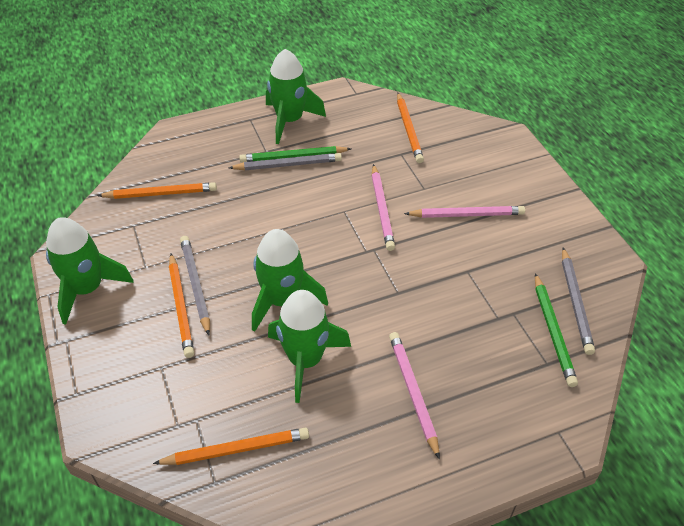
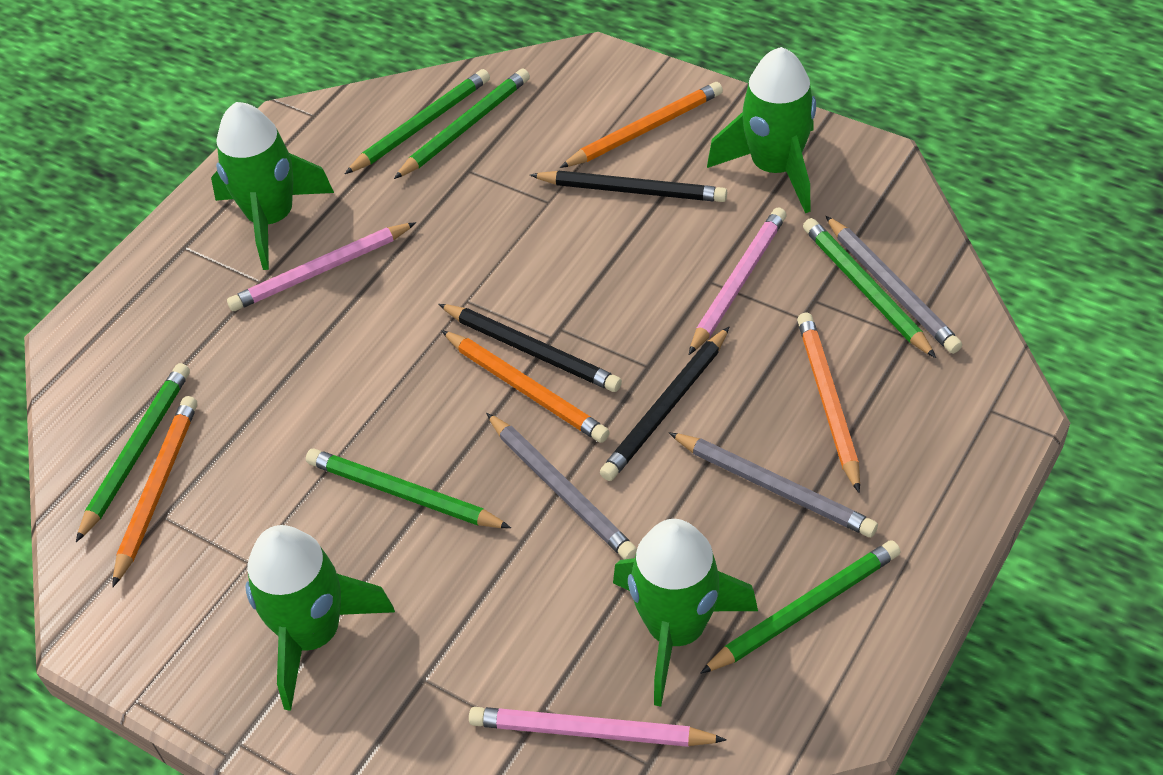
black pencil: none = 0 -> [438,304,622,392] [530,170,727,202] [600,327,729,481] = 3
green pencil: [239,146,351,163] [535,273,578,387] = 2 -> [76,363,190,542] [306,449,511,528] [345,69,490,174] [394,68,530,179] [700,540,900,674] [803,218,936,358] = 6

